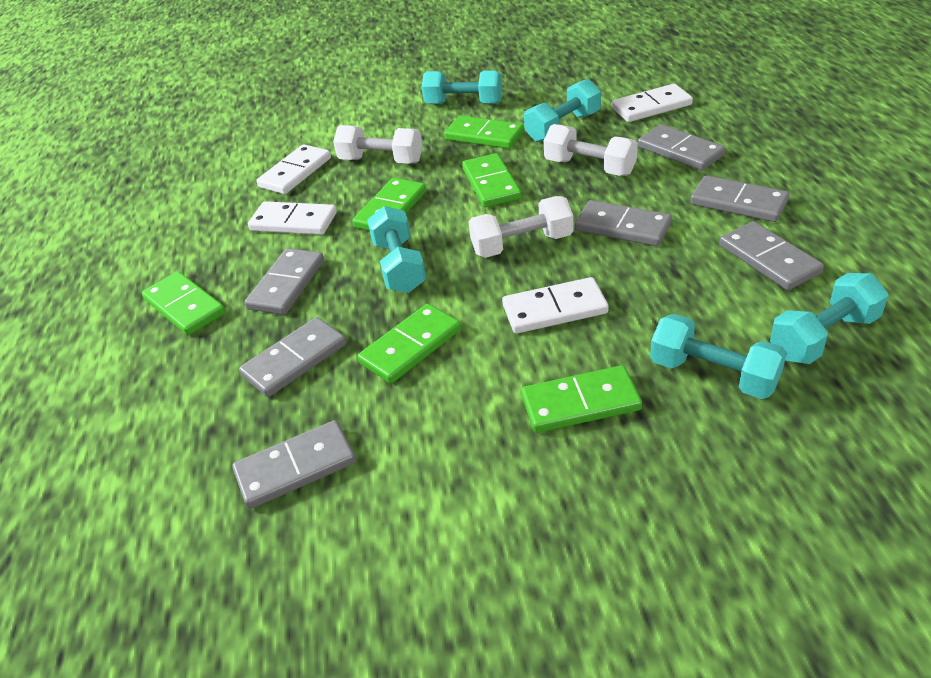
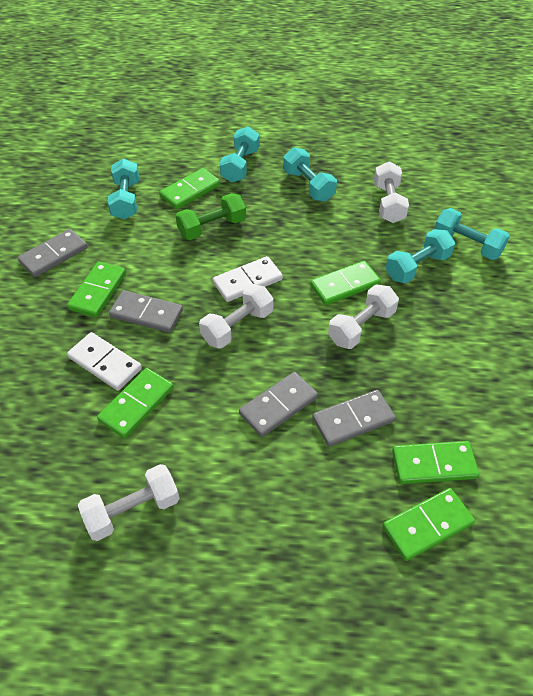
green dumbbell: none = 0 -> [176,193,246,240] = 1
grey domino: [232,420,356,509] [239,317,346,397] [245,248,324,315] [575,200,672,246] [638,124,726,170] [690,175,789,222] [720,221,824,290] = 7 -> [18,229,87,277] [109,290,183,333] [239,372,318,437] [312,390,396,447] = 4
white domino: [248,201,337,235] [256,144,331,194] [502,277,608,334] [612,84,693,122] = 4 -> [67,332,142,391] [213,256,283,302] = 2
white dumbbell: [333,125,423,164] [469,196,573,258] [544,124,638,176] = 3 -> [78,464,180,541] [199,284,274,349] [328,284,399,349] [374,162,409,223] = 4

